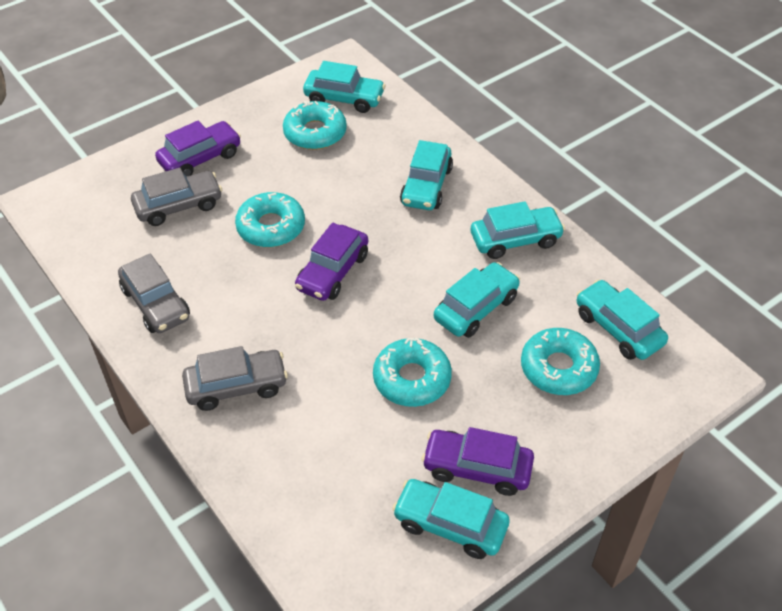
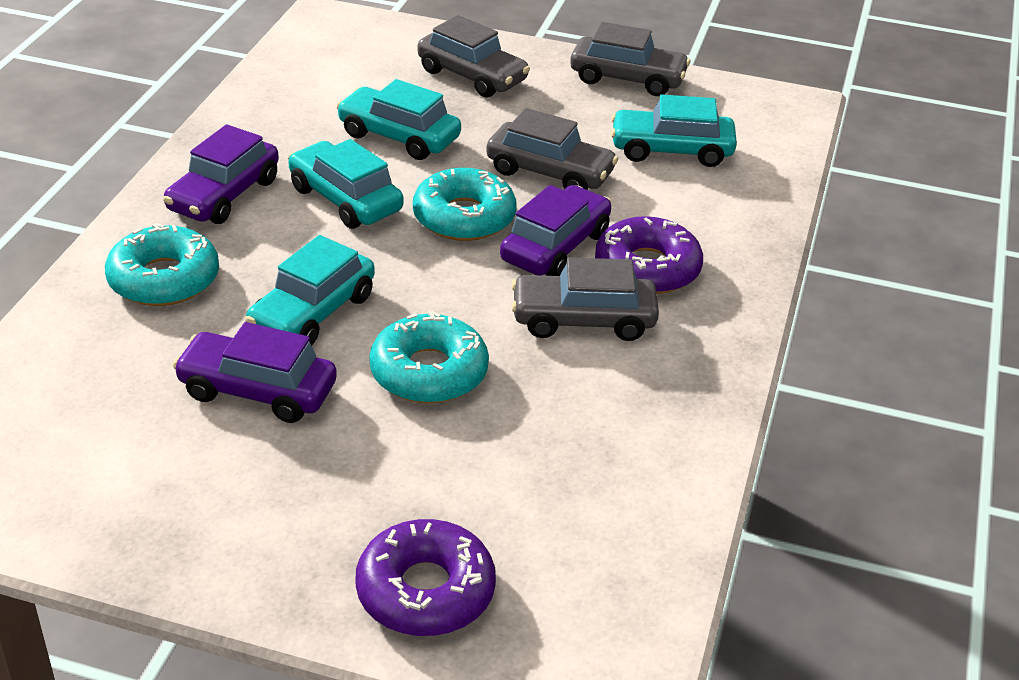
grey car: [118,253,190,333] [131,168,222,226] [182,346,288,411] = 3 -> [417,15,530,98] [486,108,618,190] [511,257,659,341] [570,22,690,96] = 4
purple donut: none = 0 -> [355,519,496,636] [595,216,703,294] = 2
turquoise car: [303,61,386,113] [392,479,510,559] [400,140,453,210] [434,262,520,338] [471,201,565,259] [577,279,668,360] = 6 -> [245,235,375,346] [288,139,403,229] [336,79,461,160] [611,95,737,167] = 4
turquoise donut: [235,192,305,247] [283,101,347,150] [373,338,452,407] [521,328,600,395] = 4 -> [105,223,219,306] [369,311,489,404] [413,168,516,241] = 3

